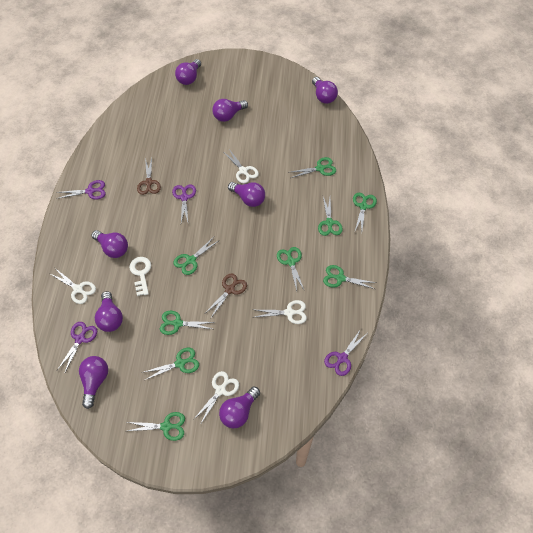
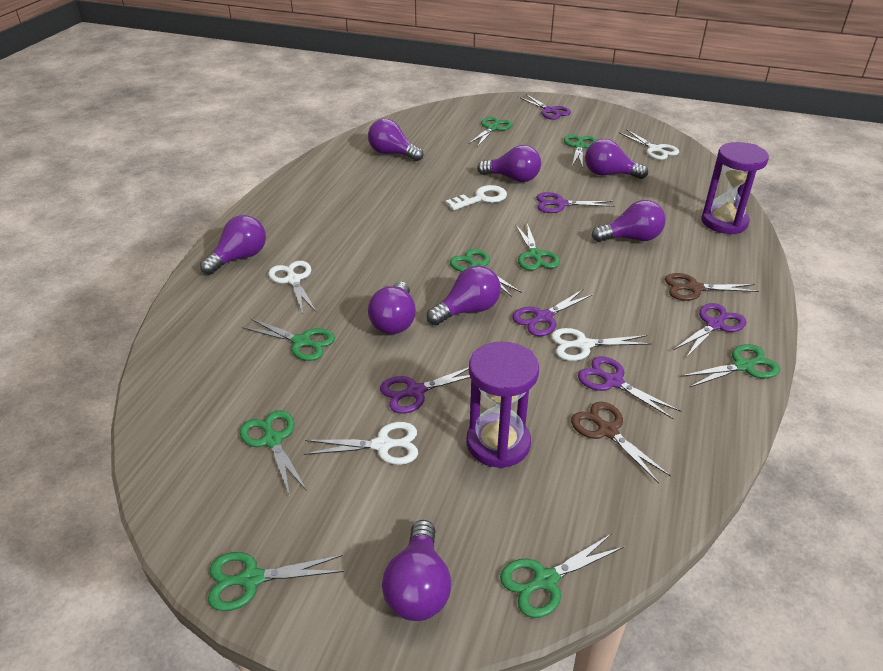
purple hourglass: none = 0 -> [466,342,539,468] [701,142,769,234] = 2
purple scissors: [57,180,106,199] [57,322,97,374] [172,184,196,222] [324,329,366,376] = 4 -> [380,367,470,414] [512,289,594,336] [519,94,571,120] [536,192,614,213] [578,357,681,419] [673,303,746,358] = 6

